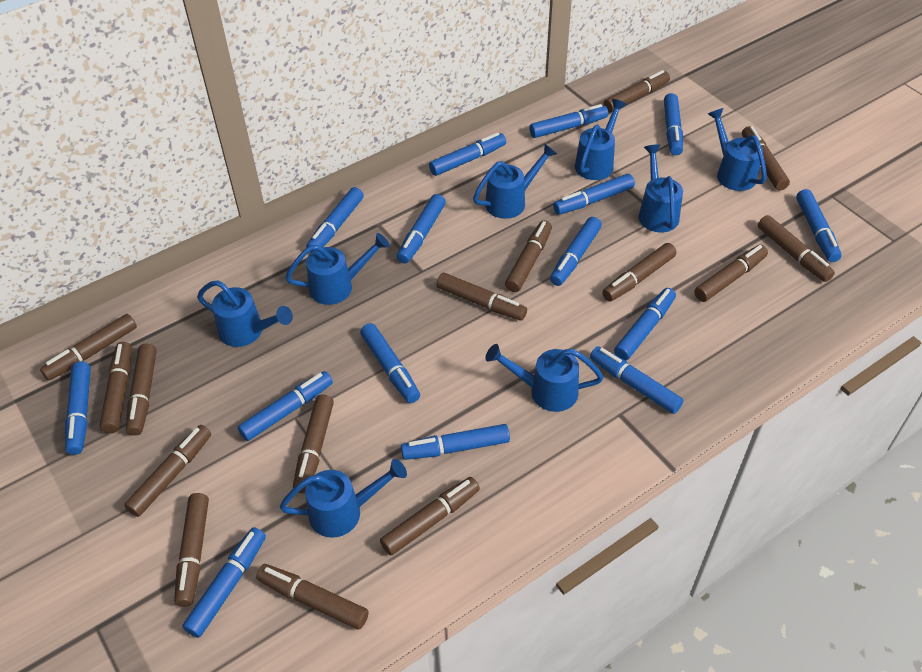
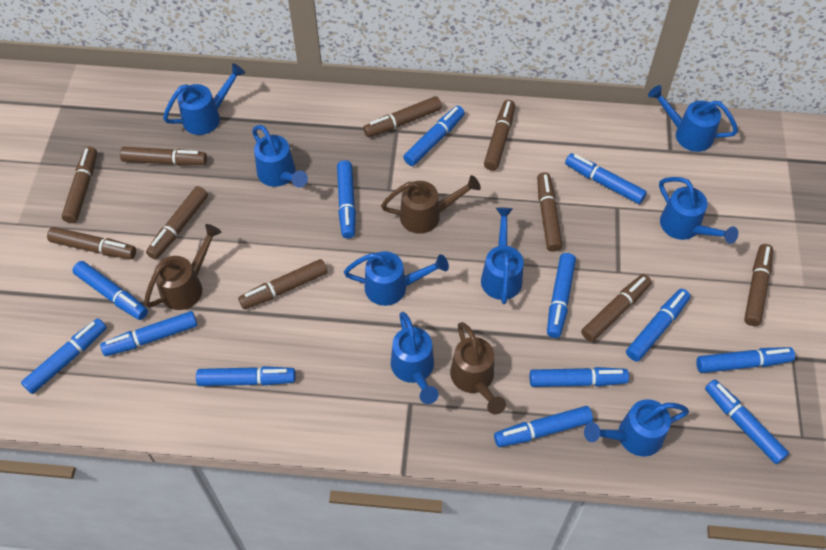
blue marker: [65,362,91,455] [182,527,266,638] [238,371,333,441] [306,187,364,253] [360,323,420,403] [397,194,446,263] [401,424,510,460] [429,132,506,176] [529,104,608,138] [550,217,602,286] [553,174,635,215] [590,346,683,414] [614,288,676,360] [664,93,683,155] [796,189,842,262] = 15 -> [21,318,107,394] [72,261,148,320] [100,311,197,356] [196,366,296,386] [337,160,356,238] [403,106,465,166] [494,406,593,447] [530,367,629,387] [547,253,576,338] [565,153,647,204] [626,289,690,361] [696,347,795,373] [705,380,789,464] = 13
brown marker: [40,314,137,381] [100,342,132,433] [124,425,211,517] [126,343,157,436] [174,493,209,607] [256,564,369,630] [293,395,334,494] [380,477,480,555] [436,273,527,321] [505,220,552,292] [602,243,677,302] [604,70,670,112] [694,245,768,302] [742,126,790,190] [758,215,835,282] = 15 -> [47,227,136,259] [62,147,97,223] [120,147,207,166] [146,186,208,260] [238,259,328,309] [363,96,442,137] [484,100,515,171] [537,172,562,252] [581,274,651,342] [744,244,773,326] = 10
brown watering can: none = 0 -> [144,224,221,310] [381,175,481,234] [450,322,506,415] = 3

